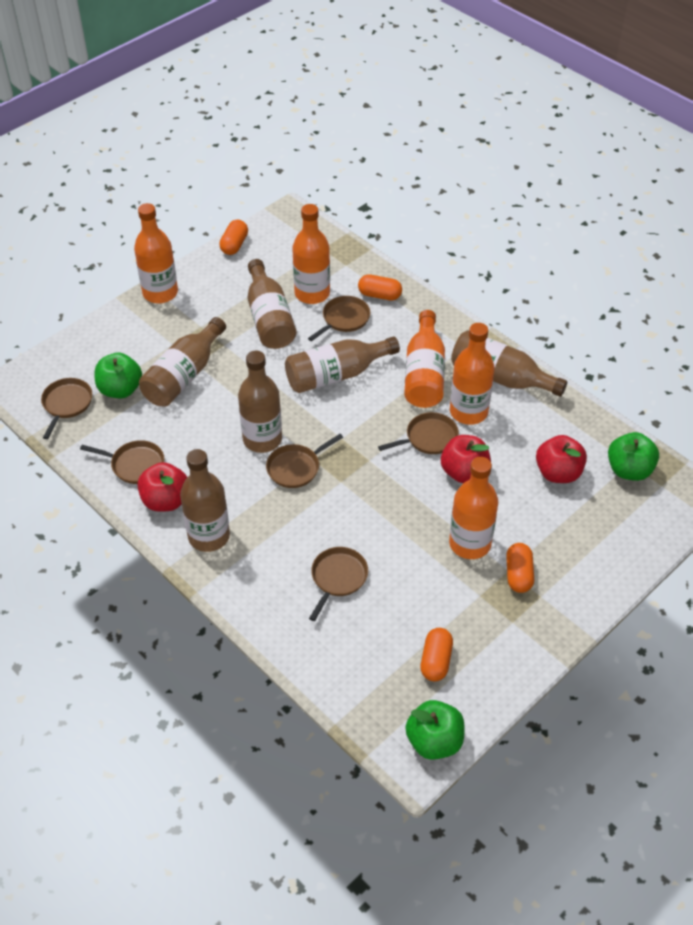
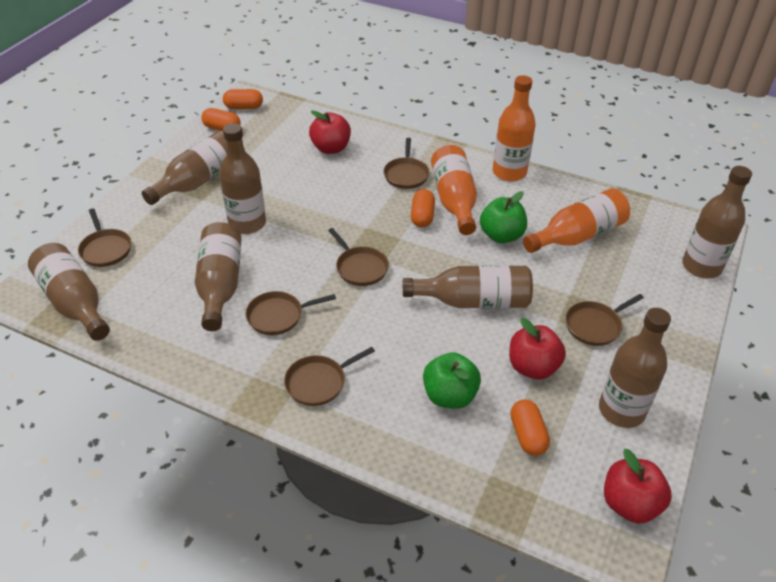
brown bottle: [139,317,226,407] [180,449,230,552] [238,350,282,453] [248,259,296,349] [285,337,400,393] [451,330,567,397] = 6 -> [28,243,110,341] [142,131,227,205] [195,222,242,331] [219,123,266,234] [403,265,533,308] [599,308,671,428] [682,166,752,278] = 7
green apple: [94,353,142,398] [406,700,465,760] [608,432,659,481] = 3 -> [423,352,481,409] [480,191,527,243] = 2
orange bottle: [134,203,178,303] [292,204,330,304] [404,310,445,408] [449,457,498,559] [450,323,495,425] = 5 -> [431,145,477,235] [492,75,536,182] [523,188,630,253] = 3

